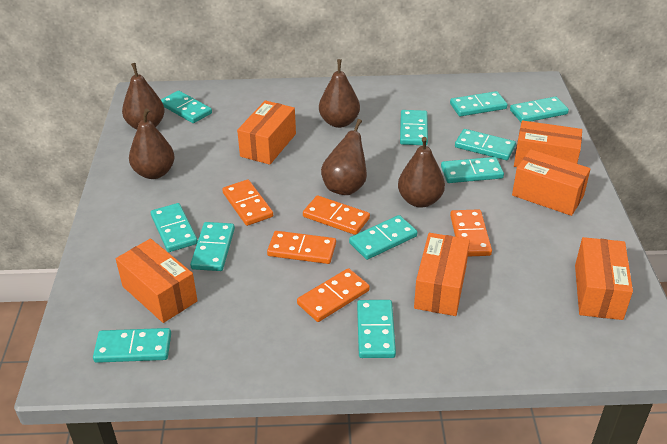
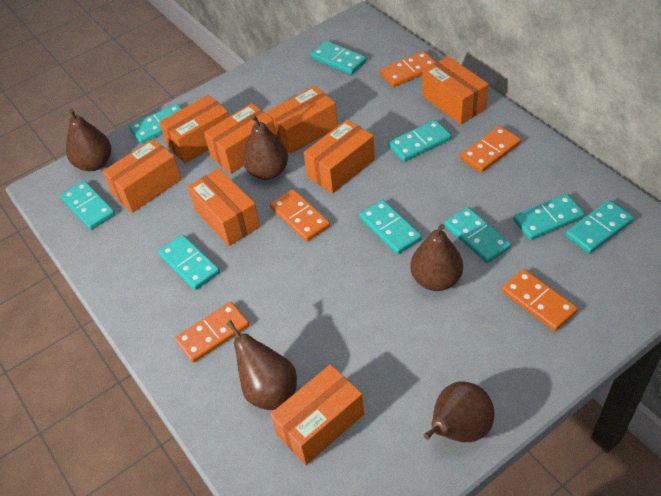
orange box: [116,239,198,323] [237,100,296,165] [414,233,470,316] [512,149,591,216] [514,120,582,167] [575,237,633,320] = 6 -> [102,139,182,213] [159,95,229,163] [188,168,260,246] [204,103,276,174] [267,86,338,154] [270,364,364,465] [304,119,375,194] [422,56,489,124] = 8
turquoise domino: [93,328,171,363] [151,203,198,252] [161,91,212,123] [190,222,235,271] [349,215,417,260] [357,300,396,358] [400,110,428,145] [441,157,504,183] [450,91,507,116] [455,129,516,160] [510,96,569,122] = 11 -> [60,181,115,230] [129,104,182,144] [158,235,220,290] [311,41,366,75] [359,200,422,254] [388,120,451,162] [445,207,511,263] [513,194,585,240] [565,200,634,254] = 9

